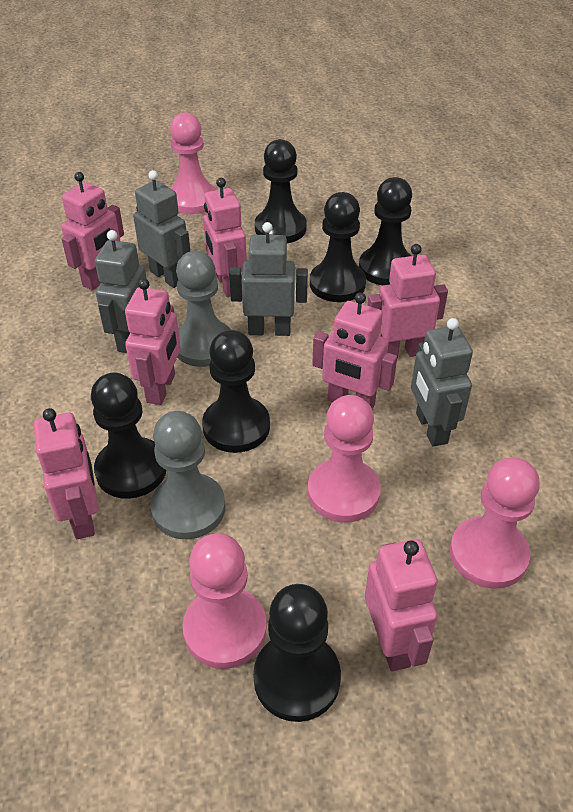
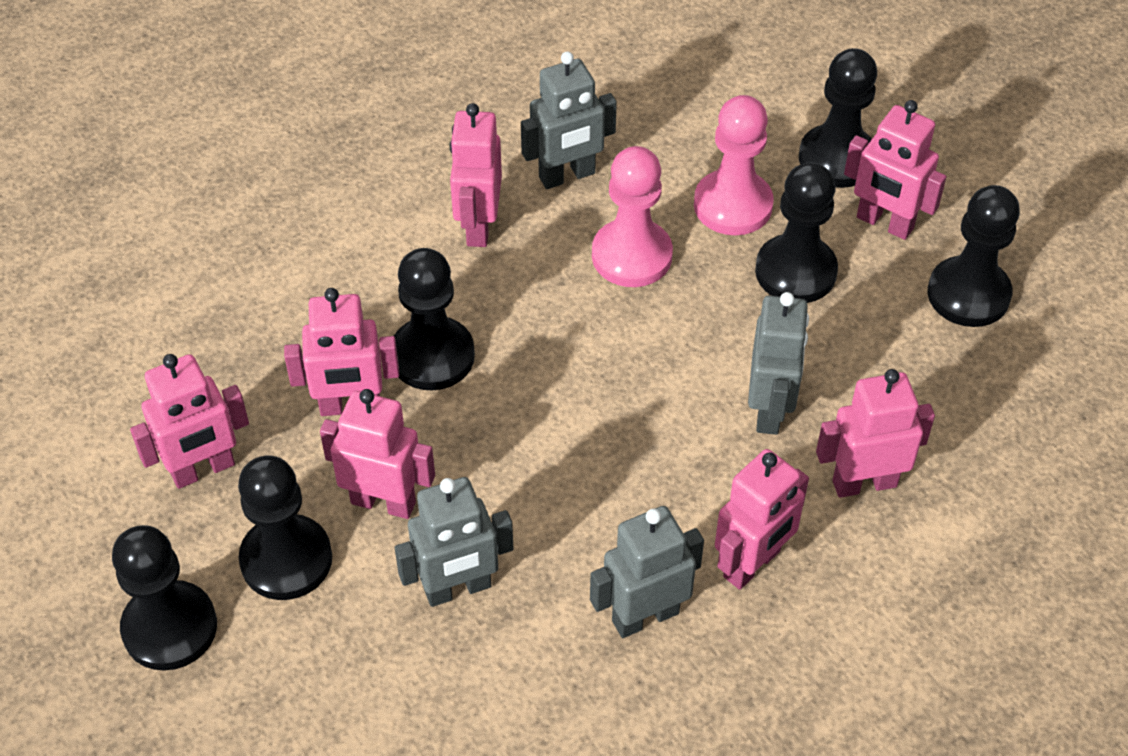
grey pawn: [150,411,225,539] [176,251,231,367] = 2 -> none = 0
pink pawn: [170,112,216,214] [183,533,267,669] [308,395,381,523] [450,457,540,589] = 4 -> [592,146,673,287] [694,95,774,235] = 2

